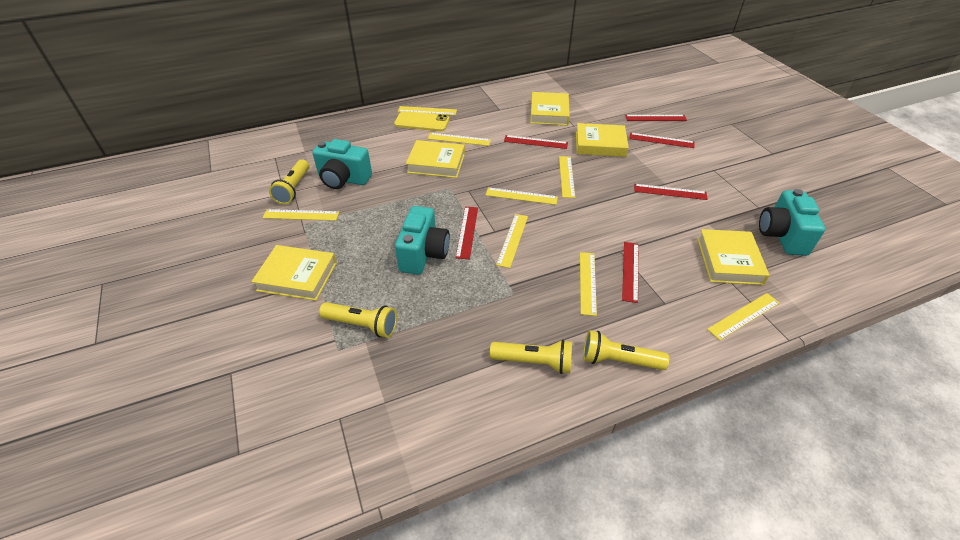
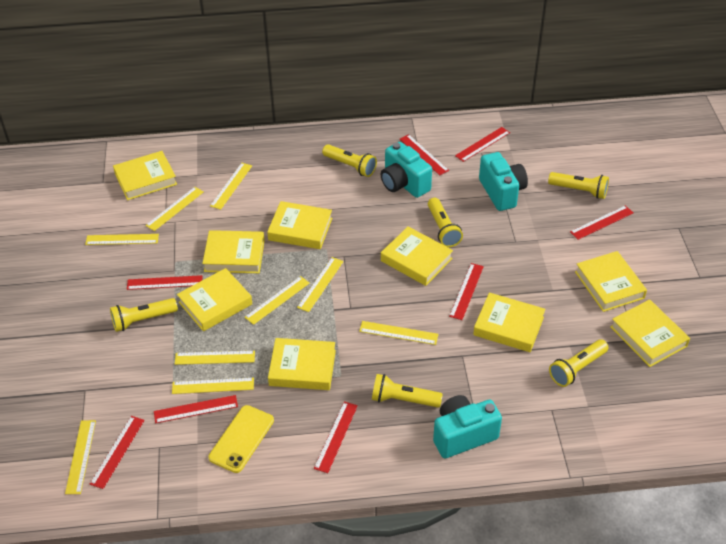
red ruler: [456,207,478,259] [504,135,568,149] [622,242,638,303] [625,115,687,121] [629,133,695,148] [634,184,708,200] = 6 -> [90,416,145,489] [127,275,203,290] [154,395,238,424] [314,401,358,473] [400,134,449,175] [449,263,484,320] [455,127,510,162] [570,205,633,240] = 8
yellow book: [251,245,337,301] [406,140,465,178] [530,92,570,125] [576,123,629,157] [697,229,769,285] = 5 -> [113,151,177,200] [177,268,252,331] [202,230,265,273] [267,201,332,249] [268,338,336,390] [381,226,453,286] [473,292,545,352] [575,251,647,312] [610,299,690,367] = 9
yellow flashlight: [269,159,309,204] [319,302,397,338] [490,340,572,374] [583,330,669,370] = 4 -> [110,298,178,332] [322,144,377,177] [372,374,443,408] [428,198,463,247] [548,172,609,199] [549,339,608,387] = 6
yellow ruler: [263,209,339,221] [398,106,457,115] [427,133,491,146] [486,187,558,205] [496,214,528,268] [559,156,575,198] [580,252,597,316] [707,293,780,340] = 8 -> [65,420,96,494] [85,234,159,245] [145,187,204,231] [172,378,254,394] [175,351,255,365] [210,163,252,210] [245,276,310,325] [297,257,344,312] [359,321,439,345] = 9

